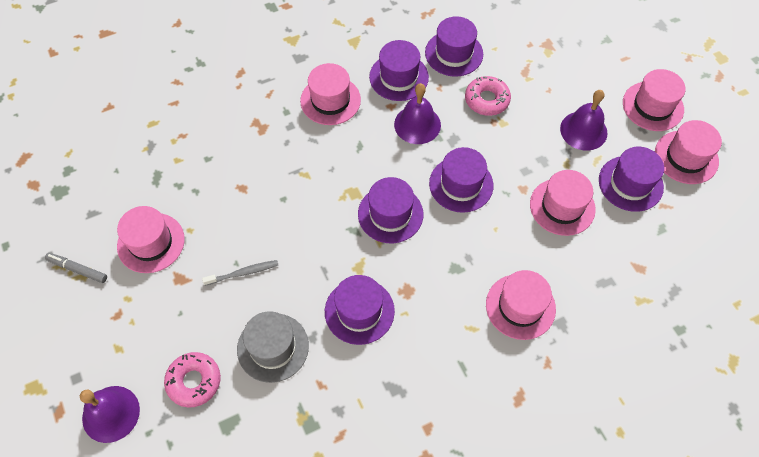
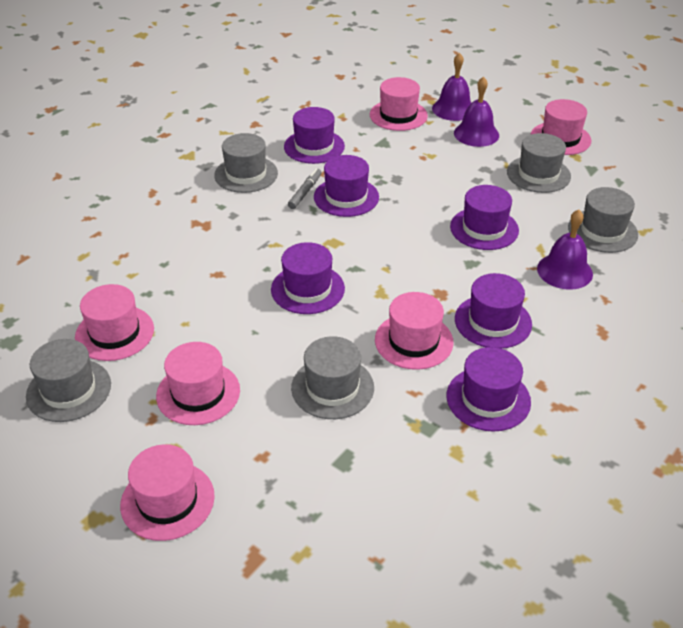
grey hat: [237,311,309,383] = 1 -> [26,339,111,422] [214,133,278,193] [291,336,374,419] [507,133,571,193] [568,187,638,253] = 5
grey toothbrush: [202,260,278,286] = 1 -> none = 0
pink donut: [164,352,221,407] [465,76,511,116] = 2 -> none = 0

